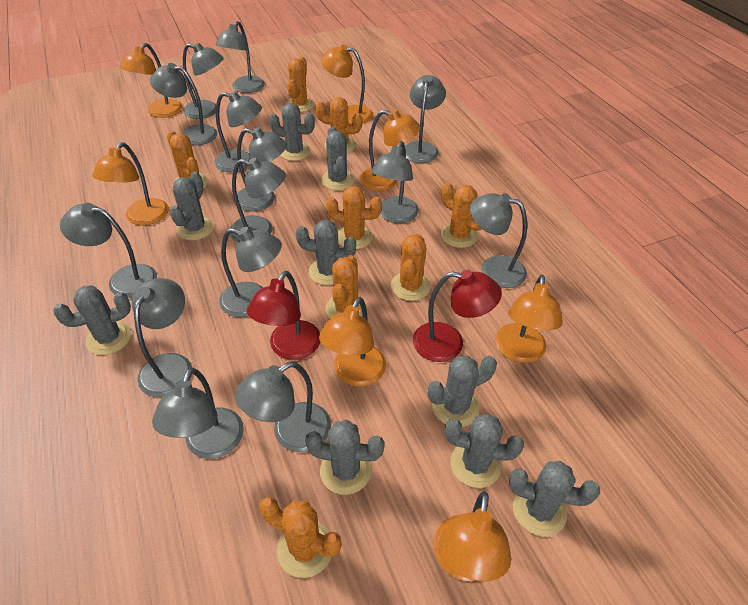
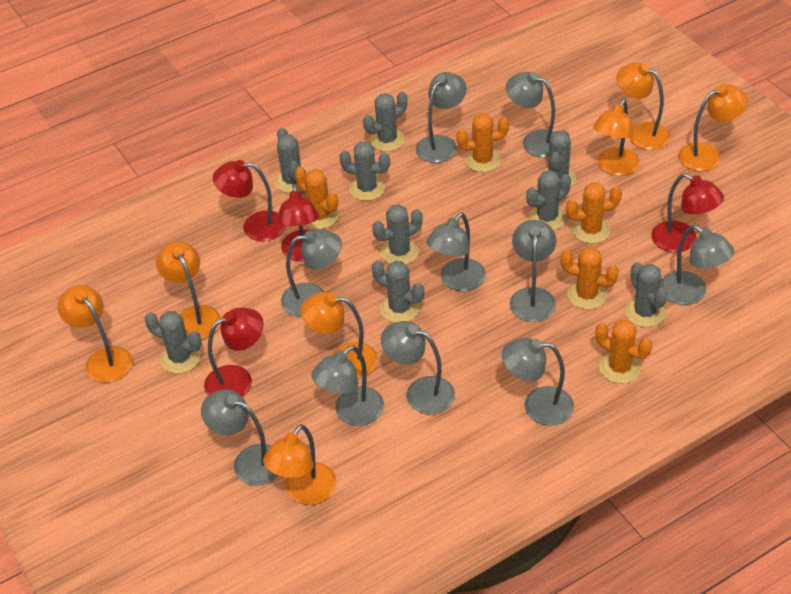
grey lamp: [60,203,157,298] [132,278,192,397] [150,63,217,145] [152,368,244,459] [183,43,224,119] [214,91,262,172] [216,21,265,93] [219,227,282,317] [230,158,286,242] [234,127,287,211] [235,361,331,452] [371,141,419,223] [405,75,446,163] [470,193,527,288] = 14 -> [201,389,279,486] [281,229,342,317] [311,345,384,426] [381,321,455,415] [416,72,467,163] [426,213,486,291] [501,338,574,426] [506,72,555,157] [510,220,556,322] [660,225,734,305] = 10
orange cactus: [167,131,208,188] [259,497,341,578] [285,56,314,112] [316,97,362,153] [325,255,367,318] [326,186,382,249] [391,234,431,301] [441,182,482,248] = 8 -> [295,167,338,229] [457,113,509,172] [560,247,619,310] [566,182,622,244] [595,319,652,384] = 5
red lamp: [247,271,320,360] [413,270,502,362] = 2 -> [204,308,264,397] [213,160,286,241] [277,184,320,261] [651,173,724,253] = 4

